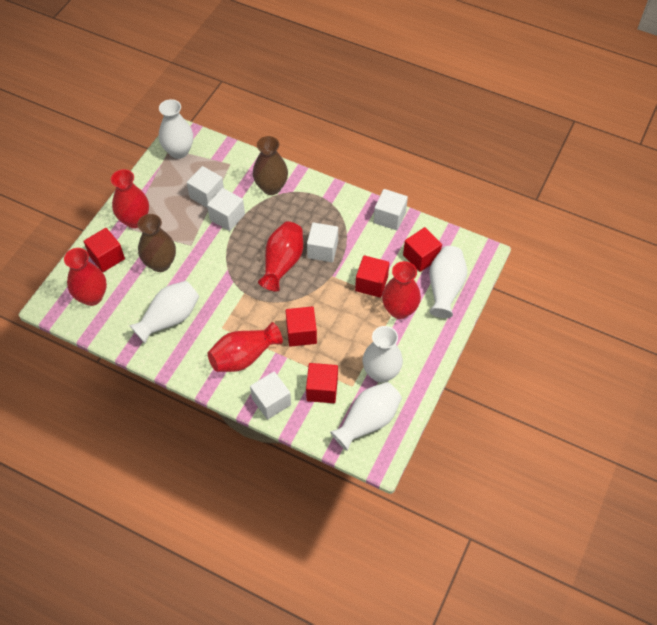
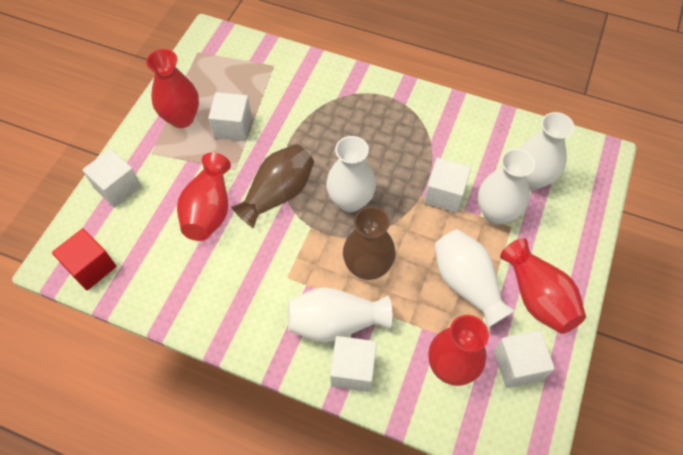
red cube: [83,228,125,272] [286,306,317,347] [306,363,338,403] [355,255,389,298] [403,227,442,272] = 5 -> [52,228,116,290] = 1
red vase: [64,248,107,306] [111,169,149,228] [208,322,283,372] [258,221,303,292] [382,261,421,319] = 5 -> [146,49,199,128] [177,153,231,241] [428,315,489,386] [500,238,586,334] = 4

